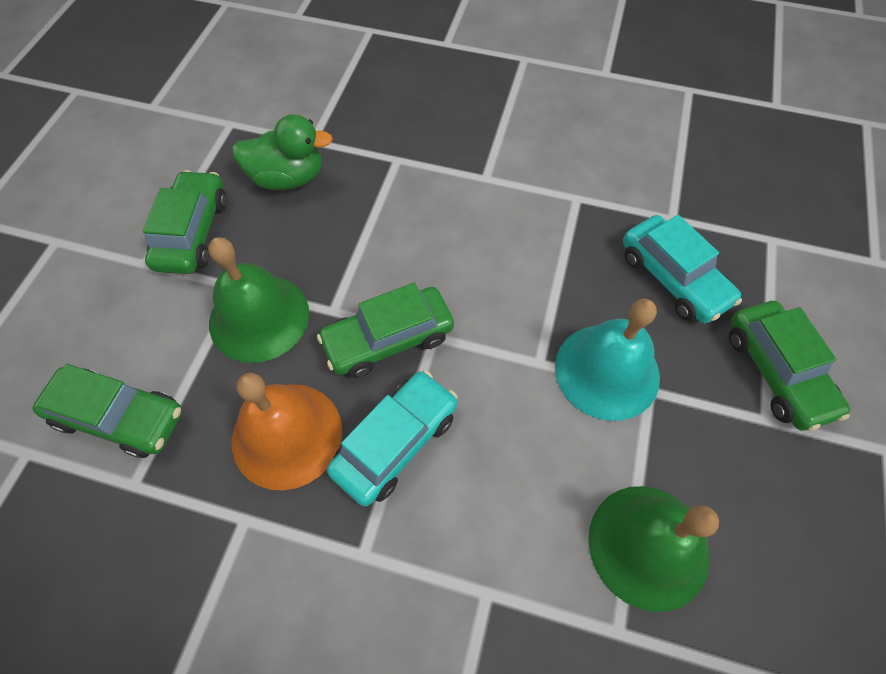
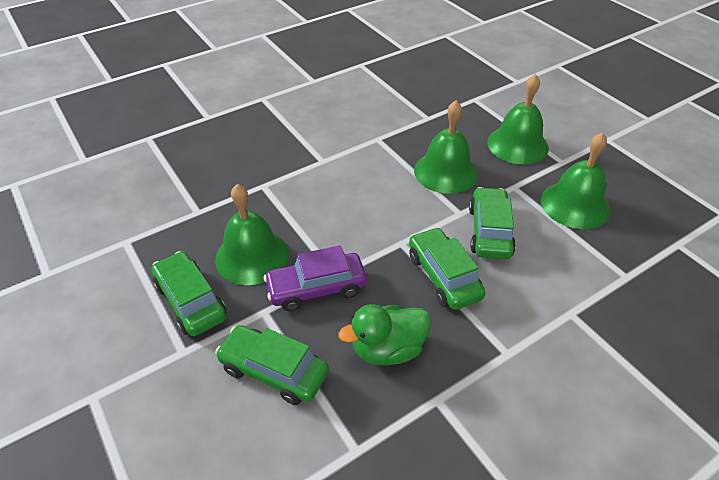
green bell: [208,237,309,363] [588,486,719,612] = 2 -> [215,184,289,285] [414,100,478,194] [487,74,549,164] [541,132,610,229] = 4
orange bell: [232,373,342,491] = 1 -> none = 0
purple car: none = 0 -> [264,245,367,311] = 1
turquoise bell: [555,299,660,421] = 1 -> none = 0
turquoise car: [327,371,458,506] [623,215,742,324] = 2 -> none = 0

